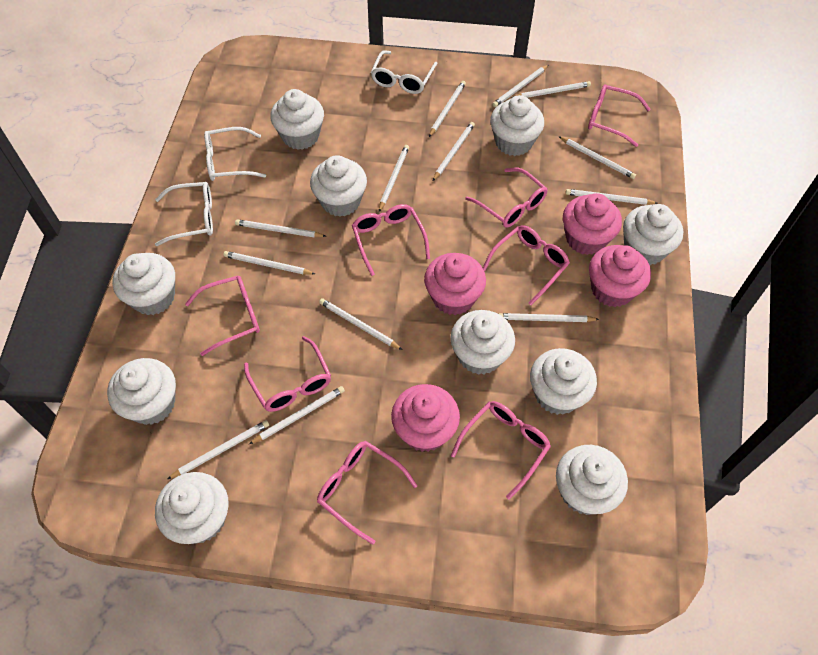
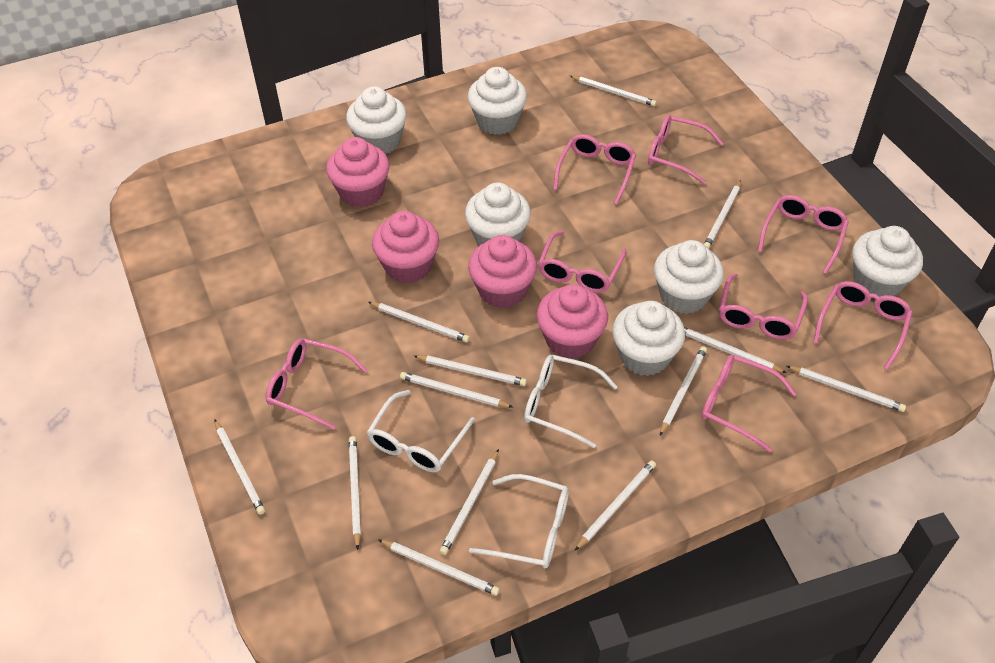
white cupcake: [107,358,176,425] [112,253,175,315] [155,472,229,544] [270,89,324,150] [310,155,367,217] [450,310,515,375] [490,95,544,156] [530,348,597,415] [556,445,628,515] [623,204,683,266] = 10 -> [346,86,407,154] [465,182,531,246] [468,67,527,135] [612,301,685,376] [654,240,724,314] [852,226,923,297] = 6

